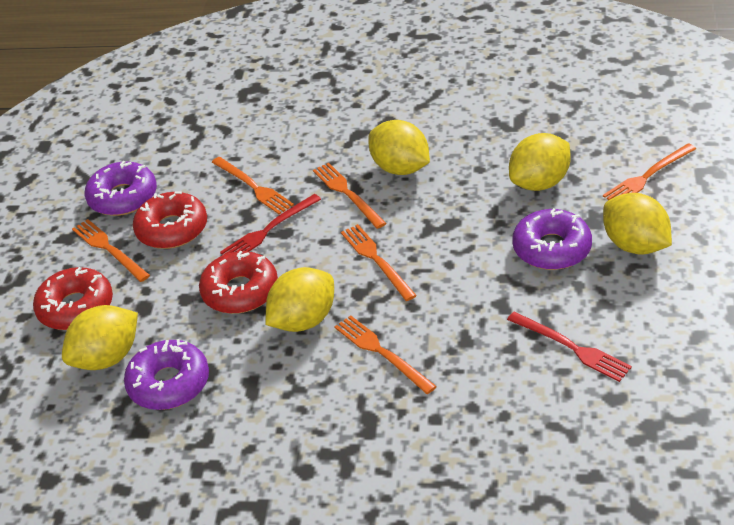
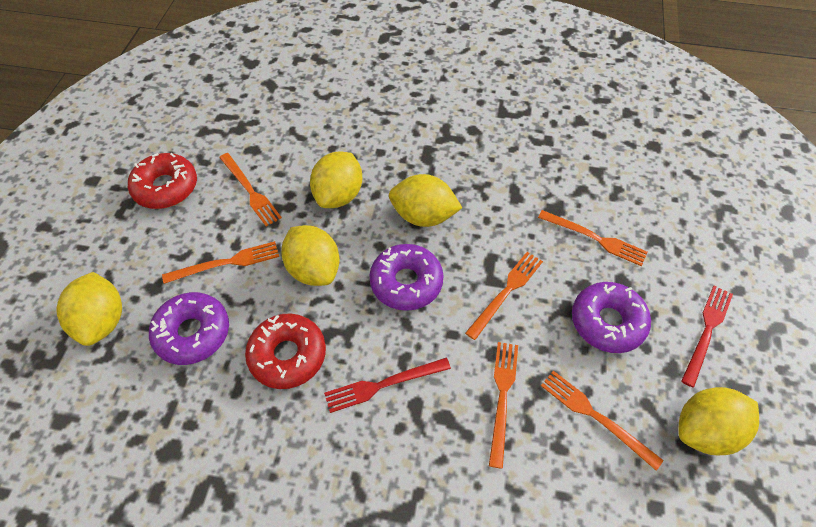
red donut: [33,267,113,330] [133,191,207,249] [199,251,278,314] = 3 -> [128,153,197,209] [245,314,326,389] = 2

